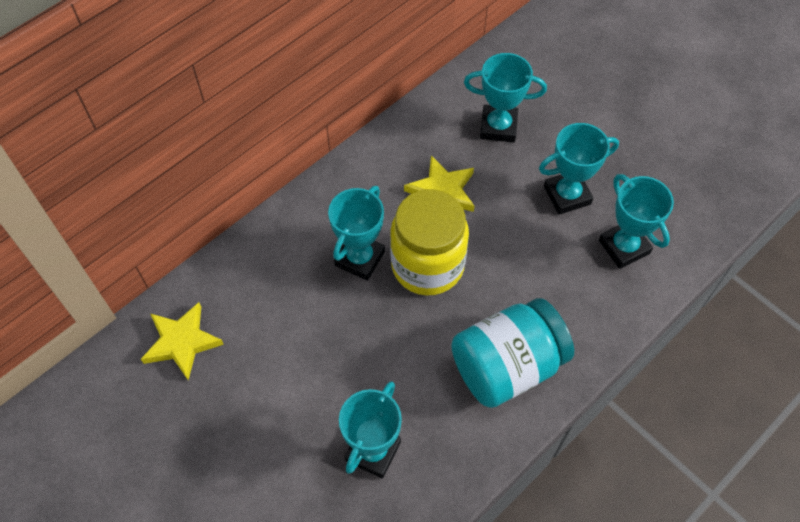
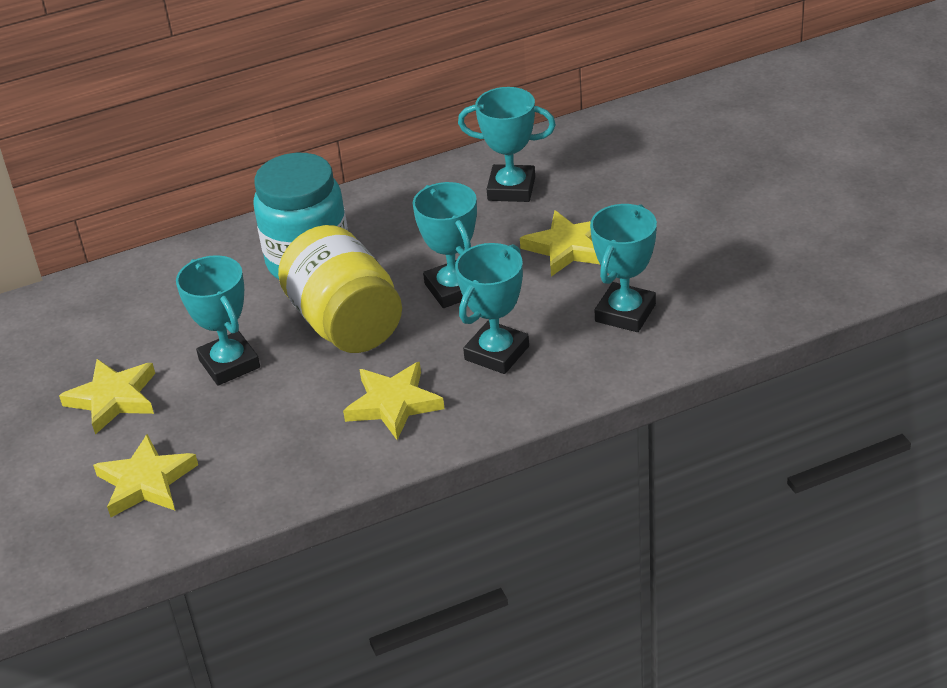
yellow star: [141,302,224,380] [404,156,475,212] = 2 -> [59,359,155,435] [93,434,198,517] [343,362,445,440] [520,210,600,276] = 4

